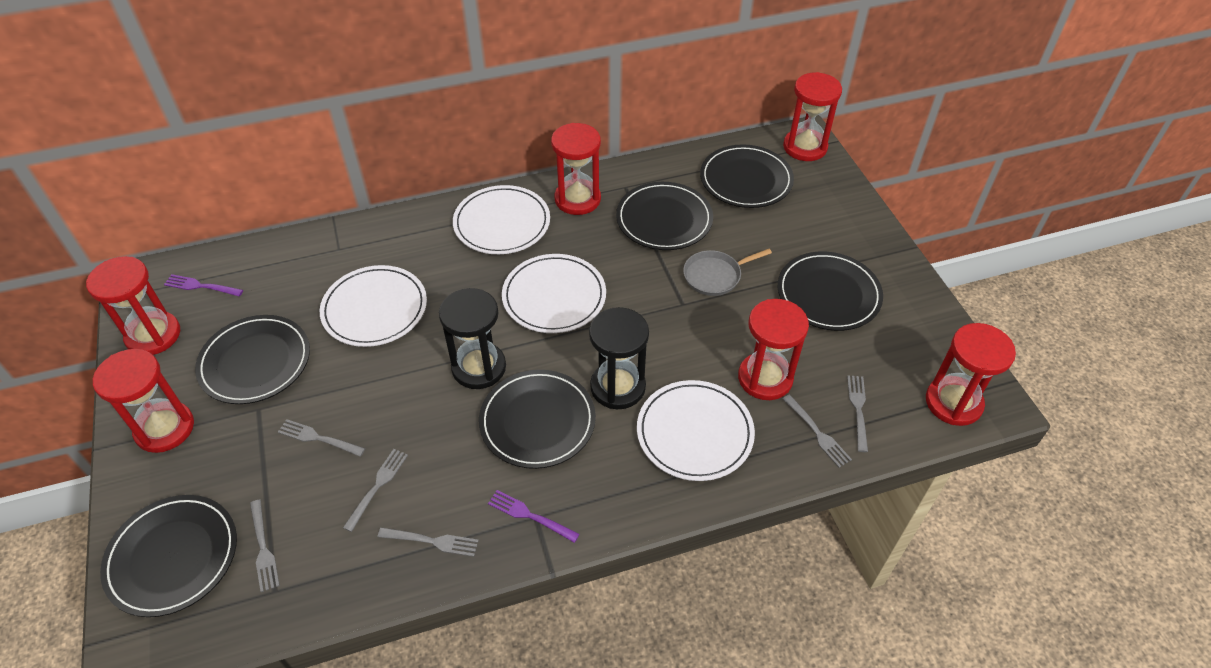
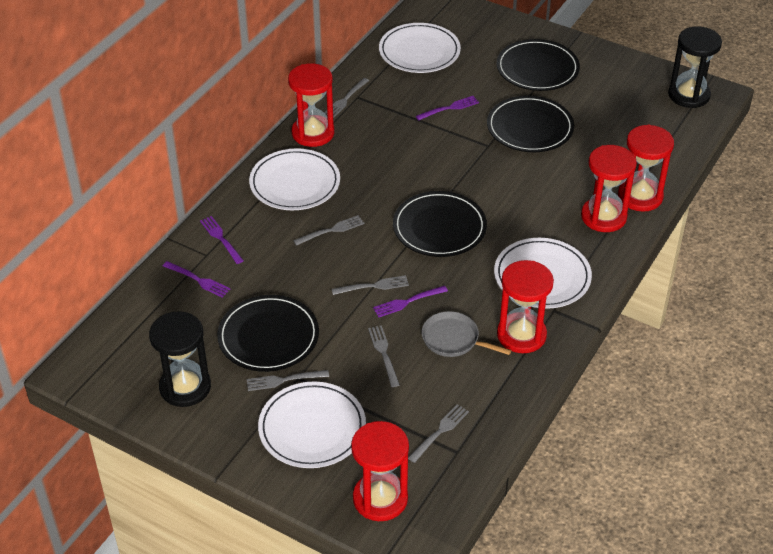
black plate: [100,495,237,617] [195,315,310,404] [479,370,596,469] [616,182,713,250] [700,144,794,208] [778,251,883,331] = 6 -> [217,295,319,372] [393,191,487,257] [487,95,574,152] [496,39,580,91] = 4
purple fork: [164,274,243,296] [488,490,580,543] = 2 -> [163,261,231,298] [200,216,244,264] [373,286,448,317] [416,96,479,120] = 4
red hourglass: [86,256,180,355] [93,349,194,453] [551,123,601,215] [738,299,809,400] [783,72,842,161] [926,323,1016,426] = 6 -> [288,63,334,147] [351,421,409,521] [497,260,554,353] [581,145,637,232] [618,125,674,212] = 5

